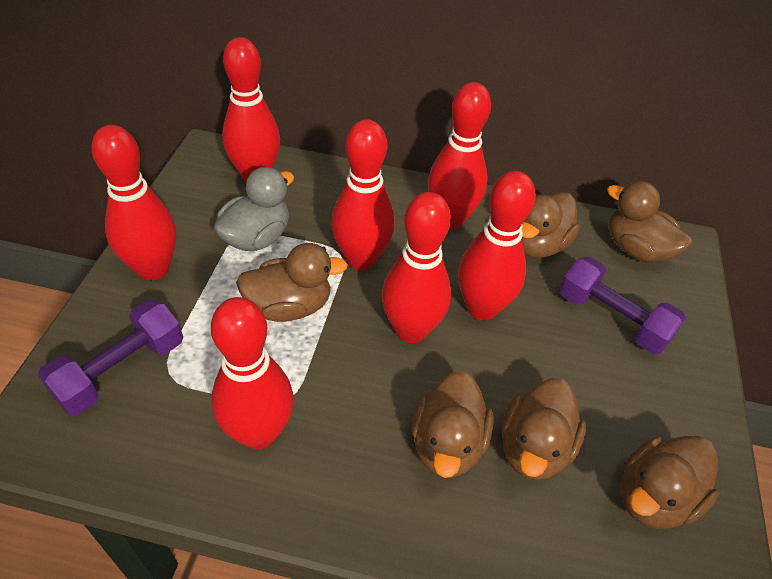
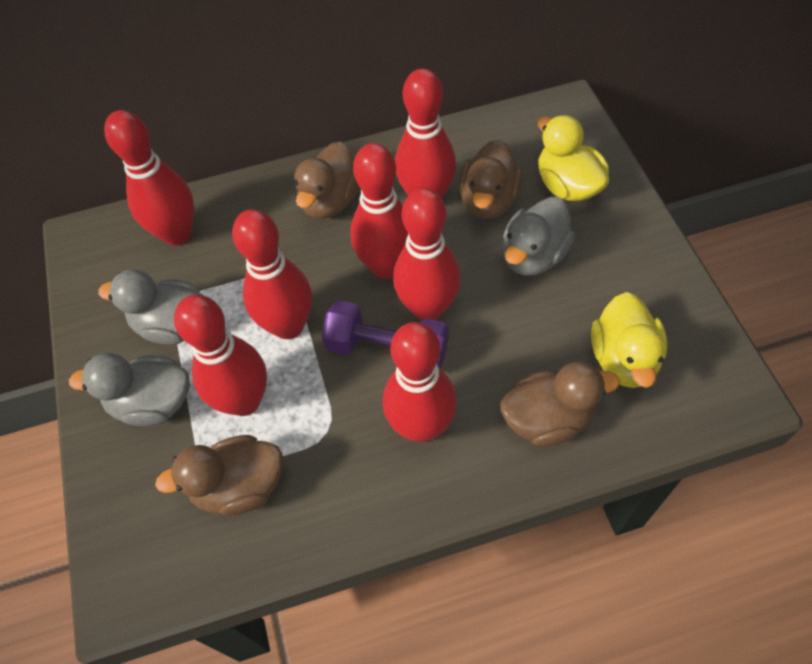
brown duck: [236,243,348,322] [412,371,494,478] [502,378,586,480] [522,192,580,258] [607,181,692,263] [620,436,719,529] = 6 -> [155,435,283,515] [294,142,359,219] [459,140,523,219] [500,362,620,446] = 4
grey duck: [214,167,294,251] = 1 -> [69,353,190,426] [98,269,204,345] [503,197,575,276] = 3
purple dumbbell: [38,300,183,415] [559,257,686,354] = 2 -> [322,300,449,369] = 1
yellow duck: none = 0 -> [538,115,609,201] [591,292,667,388] = 2

